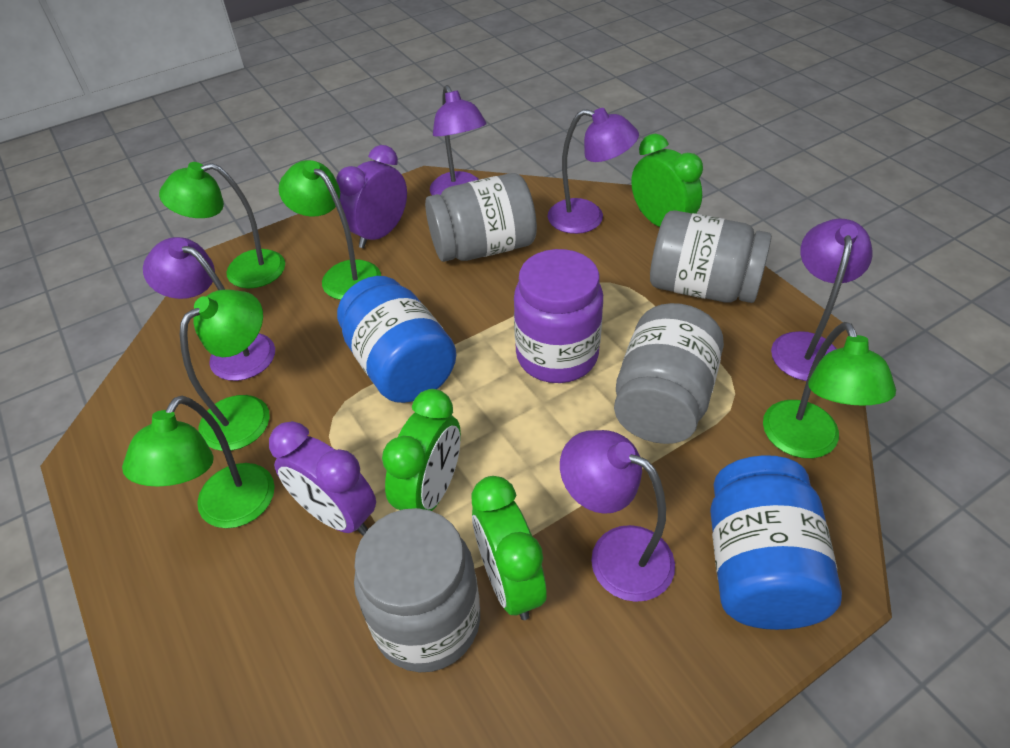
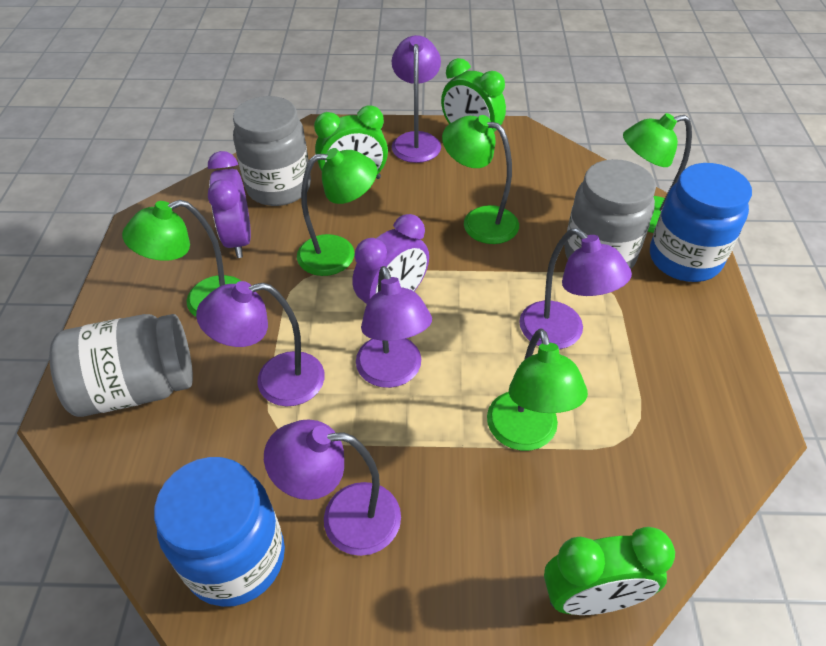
grey jar: [354,508,480,672] [425,173,537,262] [614,303,724,444] [650,210,772,303] = 4 -> [49,314,193,417] [233,96,311,206] [564,159,656,269] = 3
purple jar: [514,249,603,383] = 1 -> none = 0

